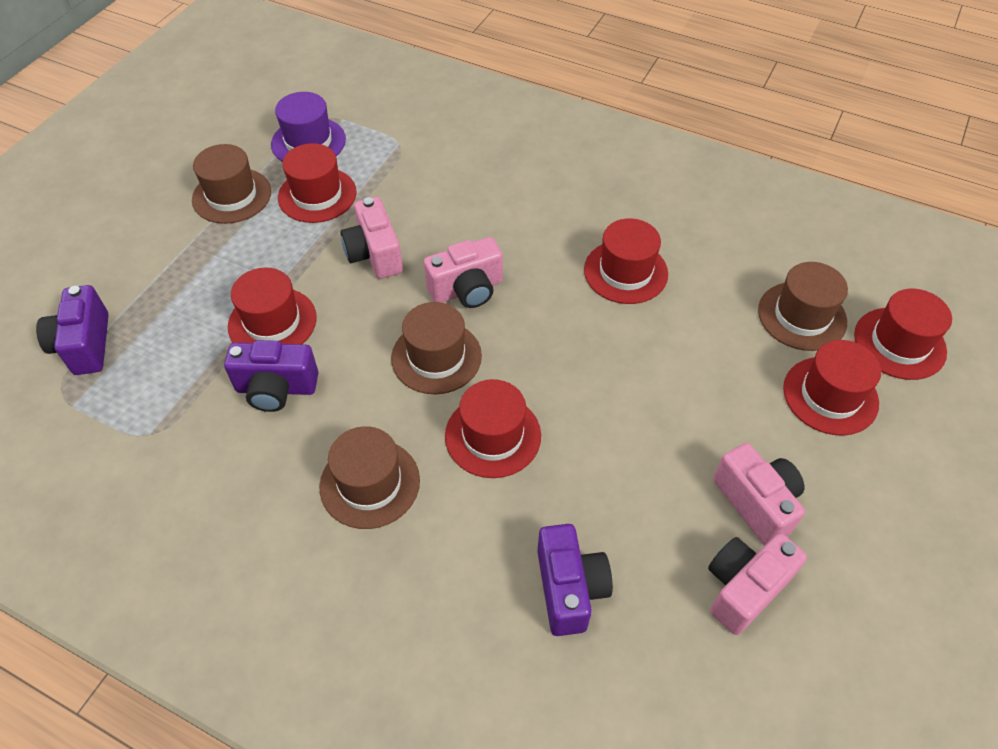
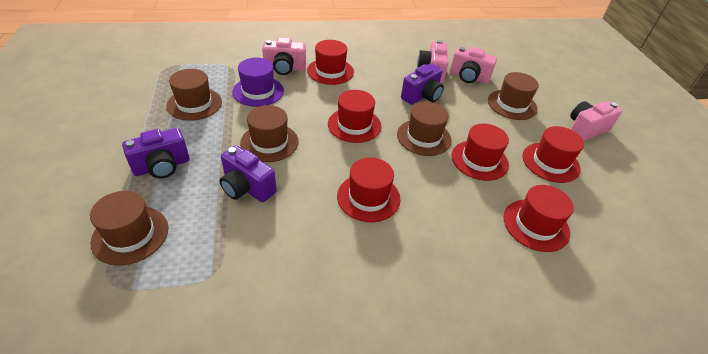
brown hat: [192,144,271,224] [319,426,420,529] [391,302,482,394] [758,262,848,351] = 4 -> [90,191,168,266] [166,69,222,121] [240,105,299,162] [397,102,451,156] [488,72,539,120] = 5

